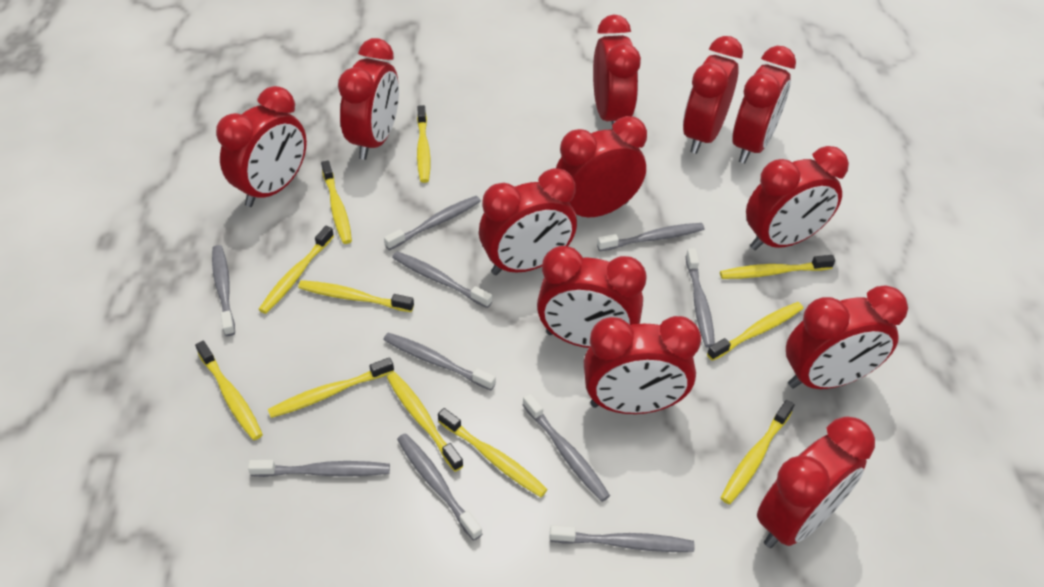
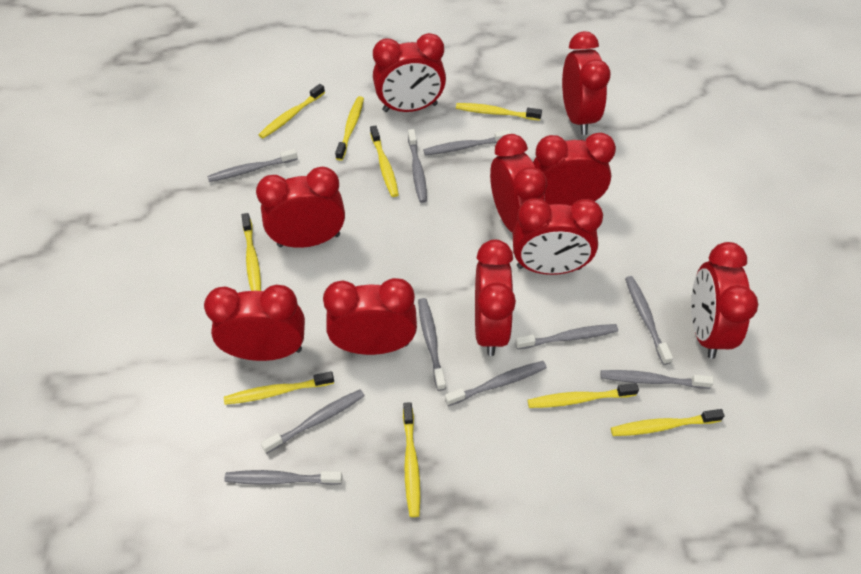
red clock: [216,86,307,207] [338,38,399,160] [479,168,577,275] [537,246,646,348] [556,116,647,217] [584,316,701,414] [593,15,641,130] [683,36,743,154] [733,46,796,164] [746,146,849,250] [757,417,875,548] [786,286,908,389] = 12 -> [204,285,305,361] [256,167,345,248] [323,278,417,355] [373,33,446,112] [475,240,516,356] [490,134,547,233] [513,198,603,275] [533,133,616,206] [562,31,611,135] [691,242,758,359] = 10
yellow toothbrush: [195,341,263,440] [258,226,334,314] [268,357,394,418] [298,280,414,312] [321,161,352,244] [387,372,463,472] [417,105,430,183] [438,408,548,497] [707,302,803,361] [720,255,835,279] [721,400,795,504] = 11 -> [224,371,334,405] [242,213,261,291] [259,84,325,139] [335,96,364,161] [370,125,399,197] [403,402,420,517] [456,103,542,121] [528,383,639,408] [611,409,724,436] = 9

